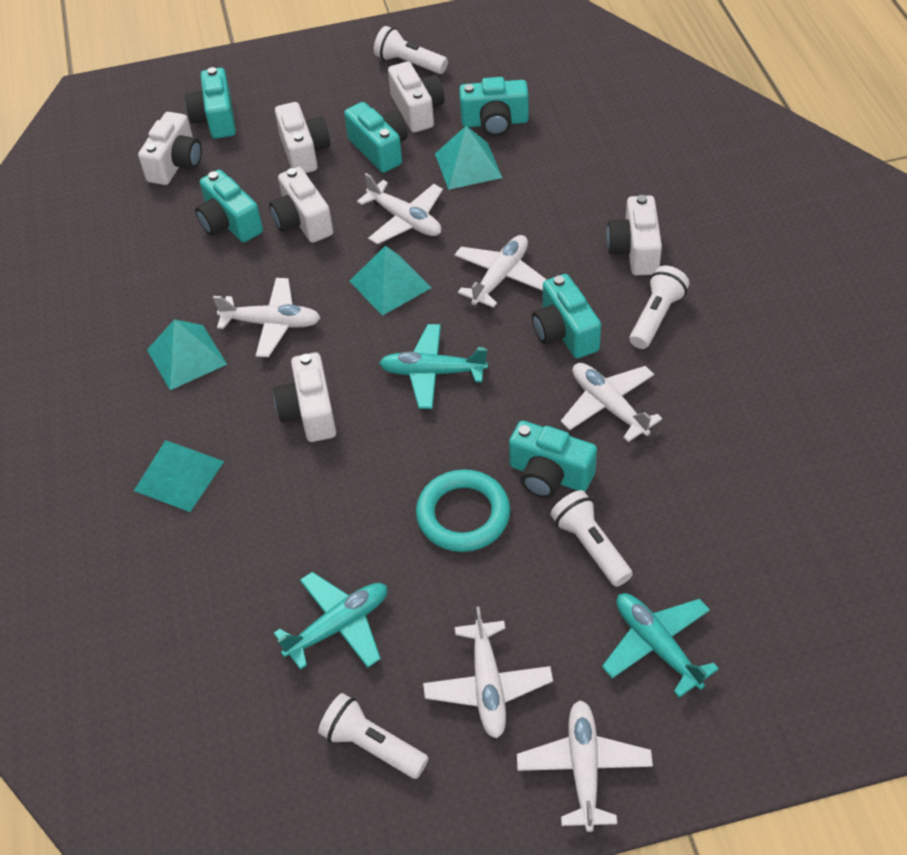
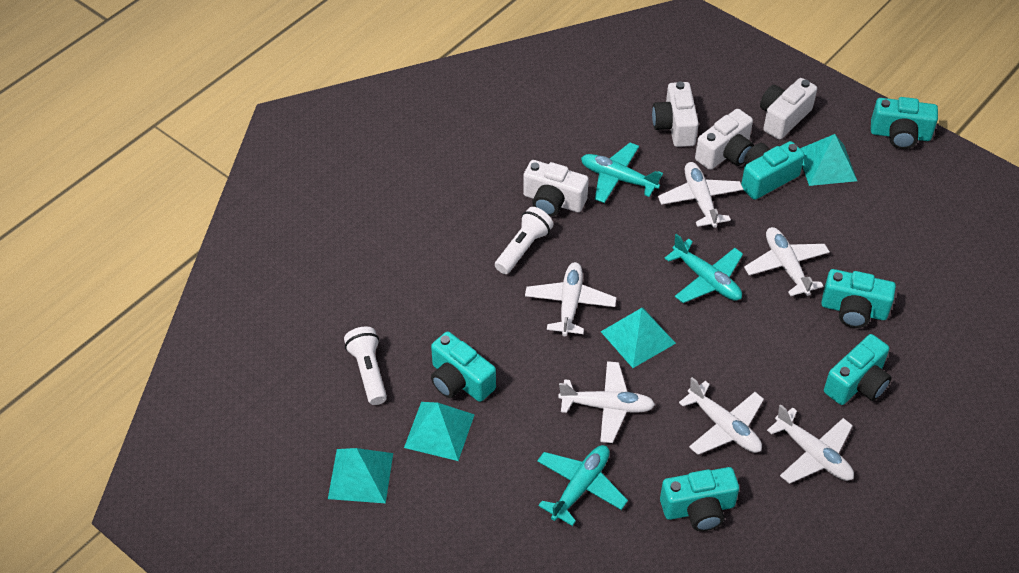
turquoise ring: [416,469,510,552] = 1 -> none = 0
white camera: [138,112,202,185] [269,167,333,243] [274,352,336,442] [275,102,330,173] [388,62,445,133] [606,195,662,275] = 6 -> [523,160,589,217] [652,82,699,147] [695,109,754,170] [760,78,817,140] = 4
white flashlight: [318,693,429,779] [374,26,448,74] [550,490,633,587] [629,266,689,349] = 4 -> [344,326,387,405] [495,207,553,274] = 2

